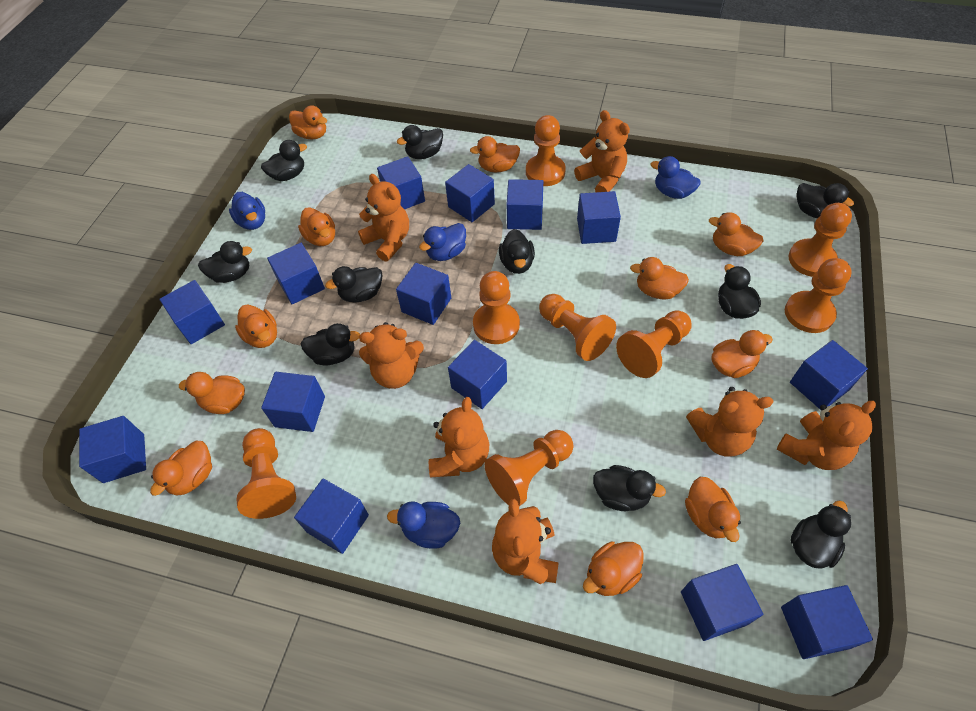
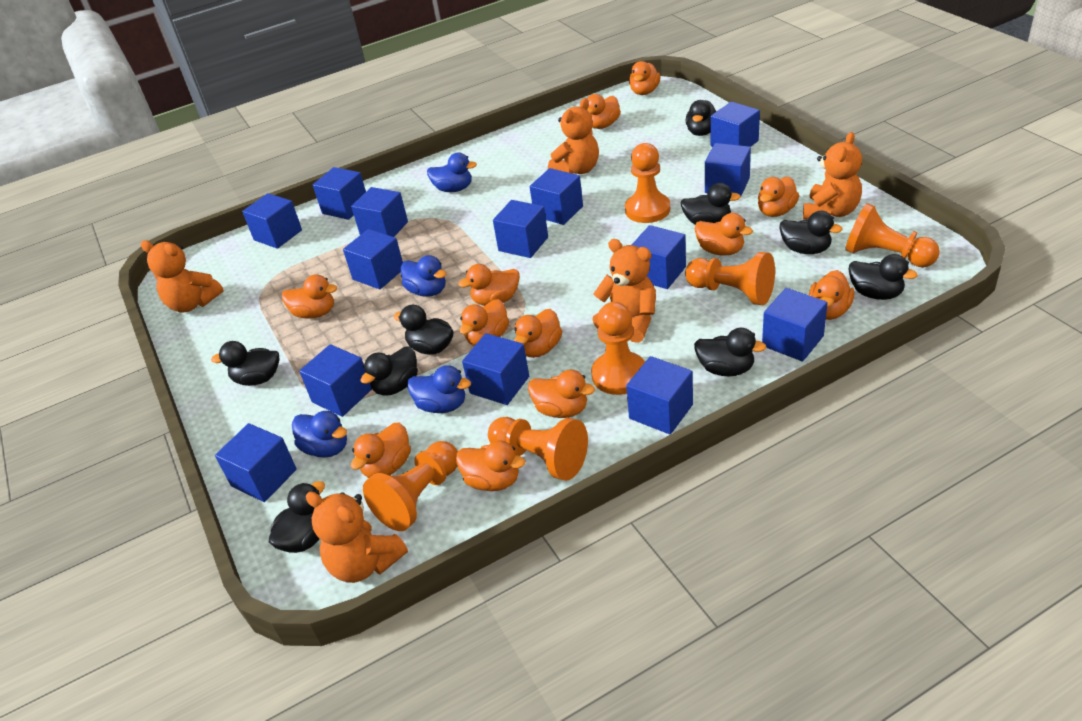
black duck: [198,241,252,283] [261,140,307,181] [301,323,360,365] [325,266,382,302] [397,125,443,159] [499,229,535,274] [593,465,666,511] [718,264,761,319] [790,500,851,569] [797,183,854,218] = 10 -> [211,341,280,386] [269,481,325,553] [360,347,418,396] [394,305,454,355] [680,183,741,225] [686,100,716,136] [694,328,766,376] [779,211,843,254] [848,254,918,300] = 9
orange duck: [150,441,212,496] [179,372,245,414] [235,305,277,348] [289,105,327,140] [298,207,335,246] [470,136,520,172] [583,541,644,596] [630,257,689,300] [685,477,741,542] [709,212,764,256] [712,330,773,378] = 11 -> [282,274,337,319] [351,423,411,478] [456,440,526,491] [458,264,520,306] [459,299,509,346] [514,309,562,358] [528,370,595,418] [587,94,621,129] [629,61,661,95] [694,213,753,256] [758,177,799,217] [809,270,854,320] = 12
orange pawn: [236,428,296,519] [473,271,520,344] [485,430,574,506] [526,115,566,186] [539,294,616,361] [616,310,692,378] [785,258,852,333] [788,203,852,277] = 8 -> [363,441,458,531] [488,417,588,481] [591,302,645,395] [625,143,670,223] [685,252,775,305] [845,203,940,267] = 6
orange teddy bear: [358,174,409,262] [359,322,424,389] [429,397,489,477] [492,499,559,584] [574,110,630,192] [686,387,774,456] [777,401,876,470] = 7 -> [141,240,224,313] [306,491,408,583] [548,98,599,174] [592,239,656,343] [803,132,862,220] = 5

